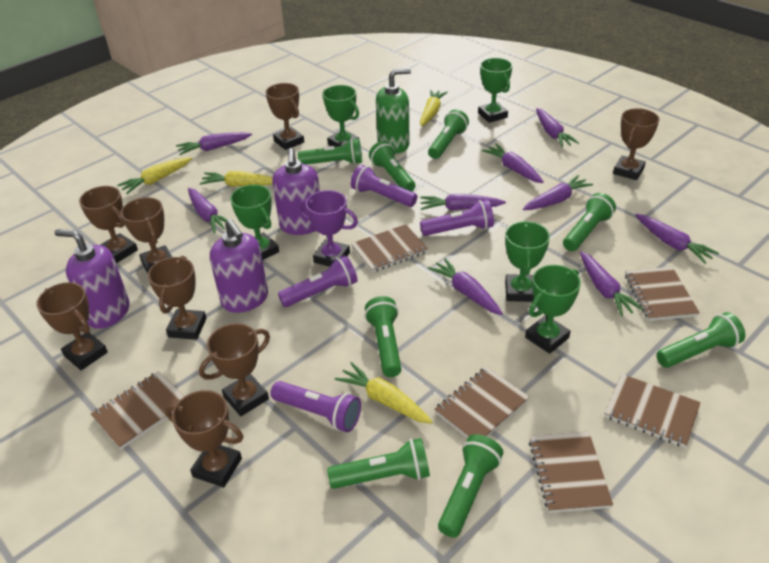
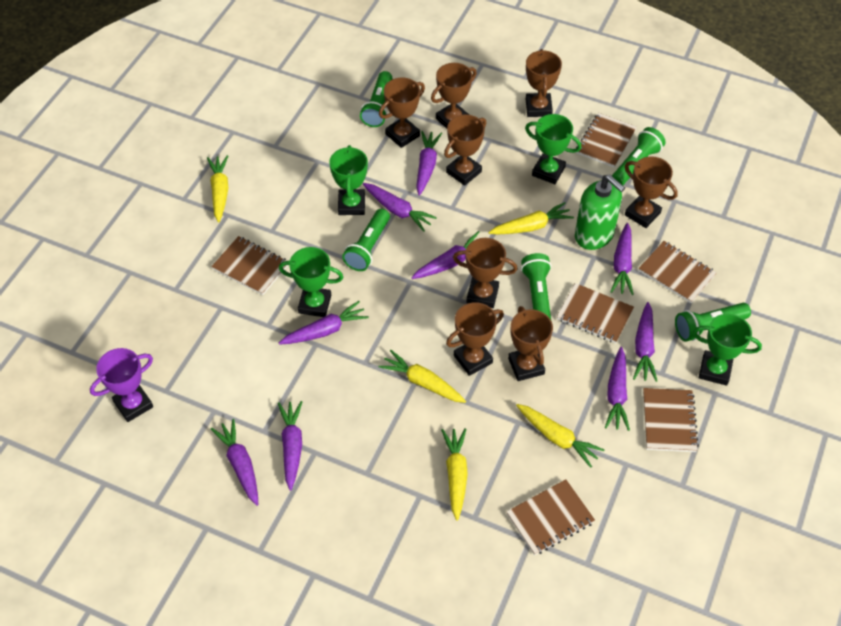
green flashlight: [298,138,362,165] [327,438,430,489] [364,296,401,377] [369,141,415,191] [428,109,469,159] [438,434,503,538] [563,193,616,251] [656,312,745,368] = 8 -> [342,209,390,271] [360,71,392,127] [521,253,551,320] [612,127,666,185] [675,303,751,342] = 5
green trophy: [230,185,279,260] [322,85,359,147] [478,58,513,123] [505,220,550,302] [525,265,581,354] = 5 -> [279,247,343,317] [329,145,368,215] [525,114,581,184] [693,314,762,386] = 4
purple flashlight: [270,381,361,432] [278,255,357,307] [351,165,417,207] [420,200,494,236] = 4 -> none = 0
purple soap dispenser: [55,229,129,329] [210,219,268,313] [272,148,320,235] = 3 -> none = 0
yellow carrot: [117,157,192,194] [200,171,273,187] [335,362,432,424] [420,90,447,127] = 4 -> [207,155,228,222] [378,350,466,403] [441,428,468,521] [488,202,574,234] [516,404,604,468] = 5

